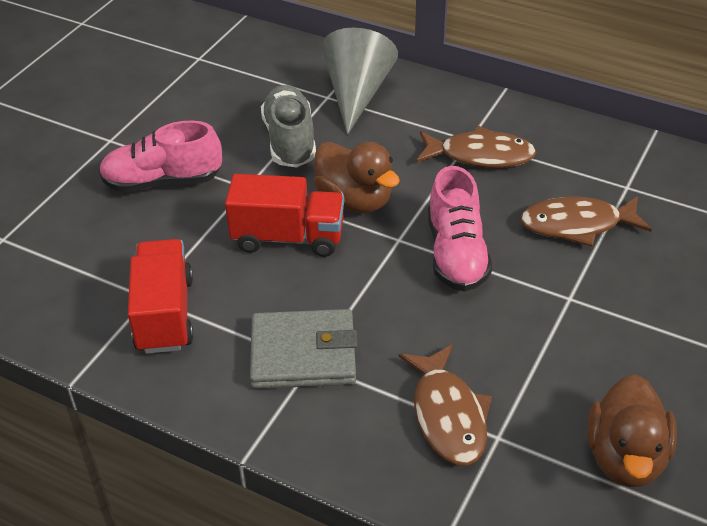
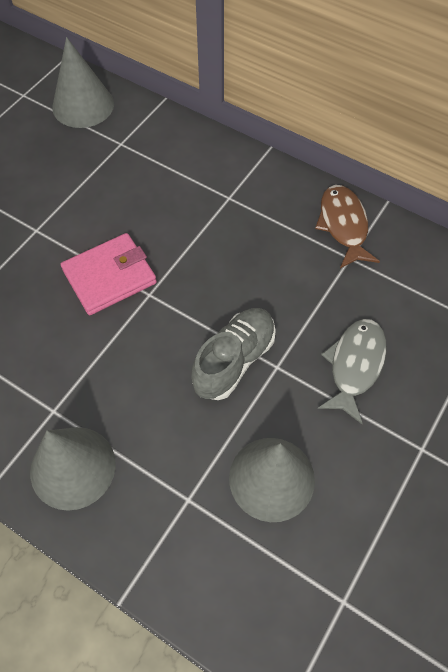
brown duck: [314,142,400,213] [587,374,677,487] = 2 -> none = 0
brown fish: [399,344,492,465] [416,126,536,168] [520,196,652,247] = 3 -> [315,185,380,268] = 1
grey cone: [322,28,398,135] = 1 -> [30,427,116,511] [52,37,114,128] [229,438,315,522] = 3
grey fish: none = 0 -> [318,319,387,424] = 1
grey wallet: [250,309,358,389] = 1 -> none = 0
pink shoe: [99,120,222,192] [428,166,492,292] = 2 -> none = 0
pink wallet: none = 0 -> [61,233,157,315] = 1
red truck: [128,239,194,354] [225,174,344,257] = 2 -> none = 0

